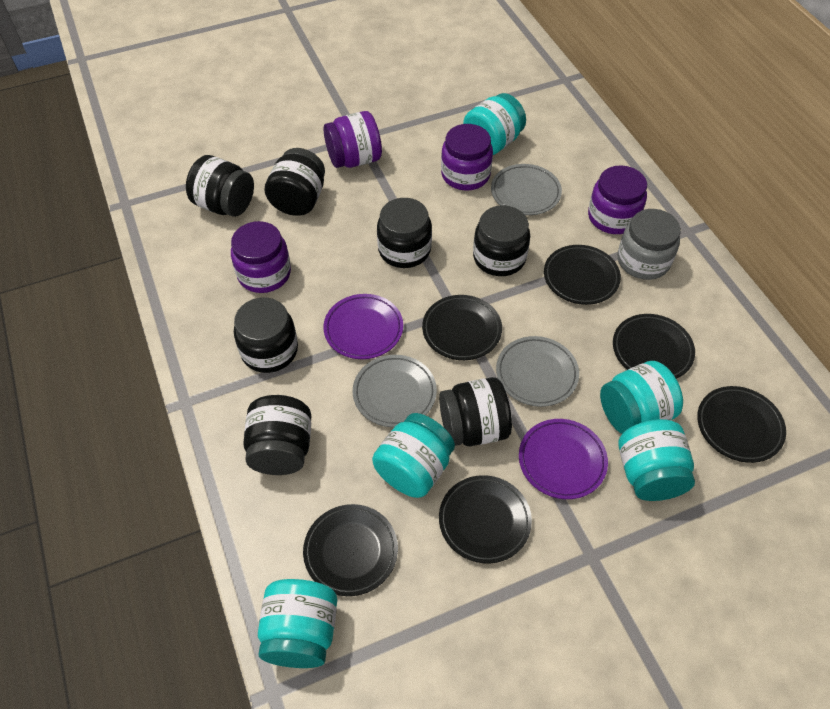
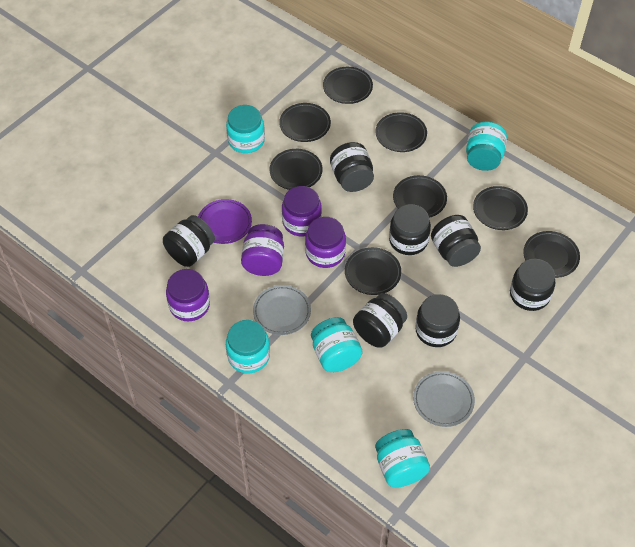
black plate: [303,504,398,596] [422,295,502,360] [439,475,532,563] [544,245,621,305] [613,314,695,379] [697,386,786,463] = 6 -> [270,149,323,190] [279,103,331,142] [323,67,373,104] [345,247,401,295] [375,112,427,152] [393,175,447,218] [473,186,528,230] [523,231,580,278] = 8
grey jar: [617,209,681,280] = 1 -> none = 0
grey plate: [353,355,437,427] [491,164,562,215] [496,336,579,407] = 3 -> [253,285,311,335] [413,371,475,427] = 2
purple plate: [324,294,403,359] [519,419,608,499] = 2 -> [198,199,252,244] = 1

